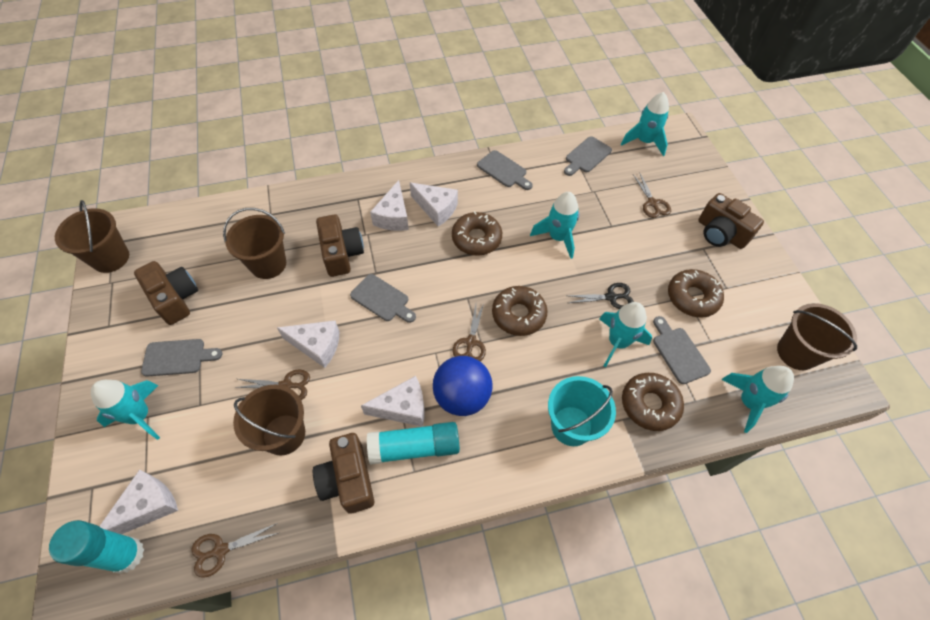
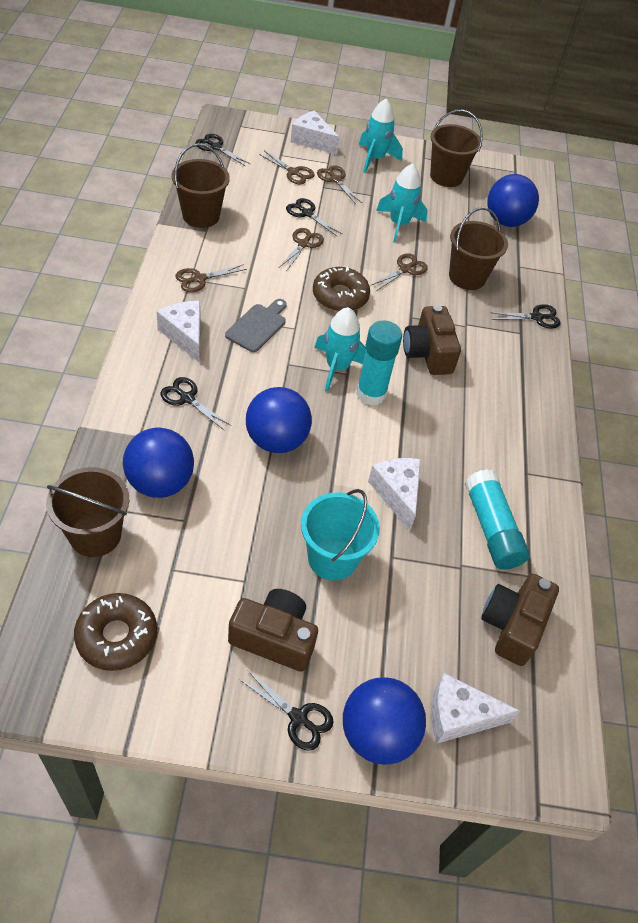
black scissors: [568,283,634,309] = 1 -> [160,377,232,431] [196,134,251,166] [240,670,334,751] [286,198,343,237] [490,304,561,329] = 5
blue ball: [433,356,493,416] = 1 -> [123,428,194,498] [246,387,312,453] [343,677,426,765] [487,174,539,227] = 4
brown camera: [134,261,198,325] [313,433,374,514] [316,214,364,277] [698,193,764,249] = 4 -> [228,589,318,672] [403,305,461,375] [481,574,559,666] = 3
brown donut: [452,211,502,256] [492,286,548,336] [622,373,684,431] [668,269,724,318] = 4 -> [74,593,157,671] [313,267,370,312] = 2
brown scissors: [191,523,278,578] [234,369,310,400] [452,303,486,361] [633,172,671,218] = 4 -> [175,264,247,292] [259,151,315,184] [279,228,324,271] [317,165,362,204] [372,253,428,290] = 5
grey cutting board: [141,339,222,377] [350,274,416,323] [477,150,533,190] [564,136,612,176] [653,316,711,384] = 5 -> [225,299,287,352] = 1
turquoise rocket: [91,380,160,440] [530,192,579,259] [599,302,652,367] [621,92,669,156] [721,366,794,433] = 5 -> [315,307,366,392] [359,99,403,173] [376,164,428,243] = 3
white cheese: [99,469,178,534] [277,320,339,368] [361,376,425,427] [370,180,409,231] [410,182,458,226] = 5 -> [157,301,200,362] [291,111,339,155] [368,458,421,531] [431,673,520,743] = 4

